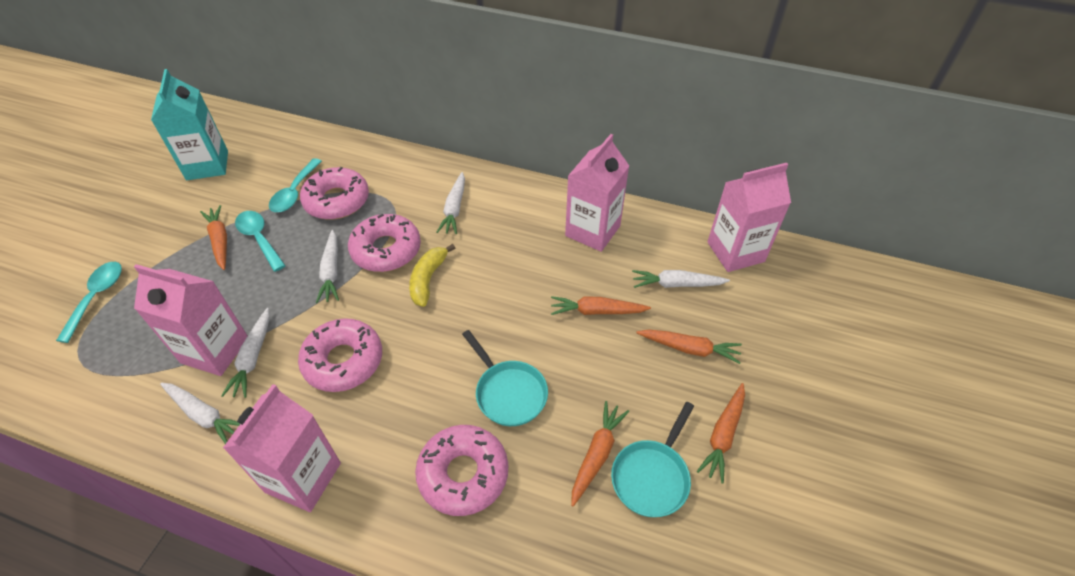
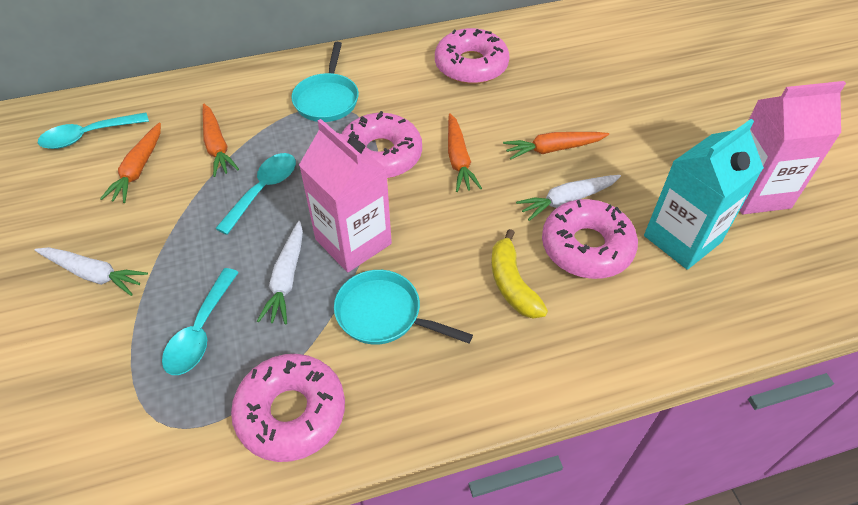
orange carrot: [200,205,227,270] [551,296,651,315] [571,401,629,507] [637,329,742,364] [697,383,745,483] = 5 -> [100,123,161,203] [203,104,239,177] [448,113,482,192] [503,132,609,160] = 4
pink carton: [134,264,248,376] [223,384,341,512] [565,134,629,252] [708,163,791,272] = 4 -> [299,119,392,272] [740,81,846,214] = 2
white carrot: [160,383,240,444] [221,308,270,398] [316,230,339,303] [437,172,465,234] [632,270,730,288] = 5 -> [35,247,148,296] [257,221,303,325] [516,175,621,221] = 3

